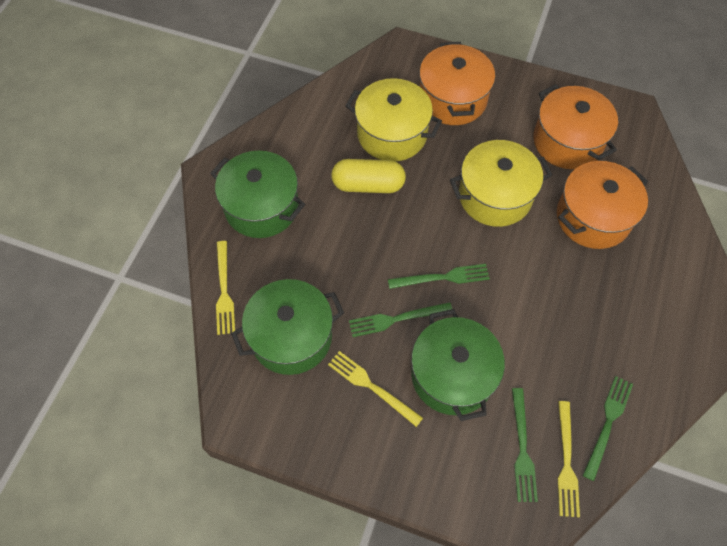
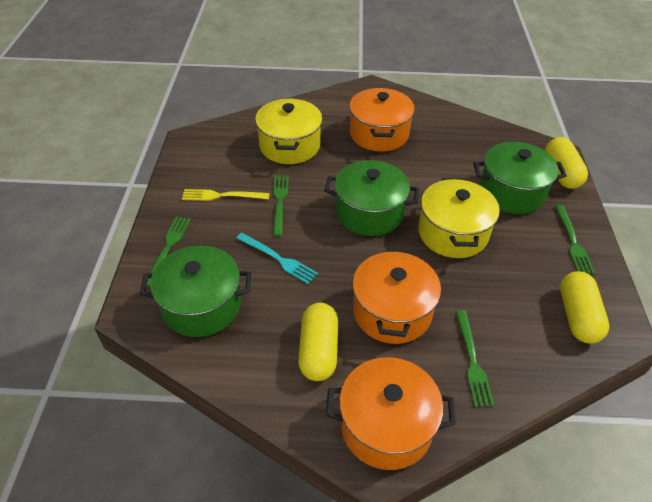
turquoise fork: none = 0 -> [236,233,318,284] = 1
yellow capsule: [331,159,406,193] = 1 -> [298,303,338,381] [545,137,588,189] [560,271,609,344] = 3
yellow fork: [216,241,235,335] [328,351,423,427] [558,401,580,517] = 3 -> [182,189,269,201] = 1

